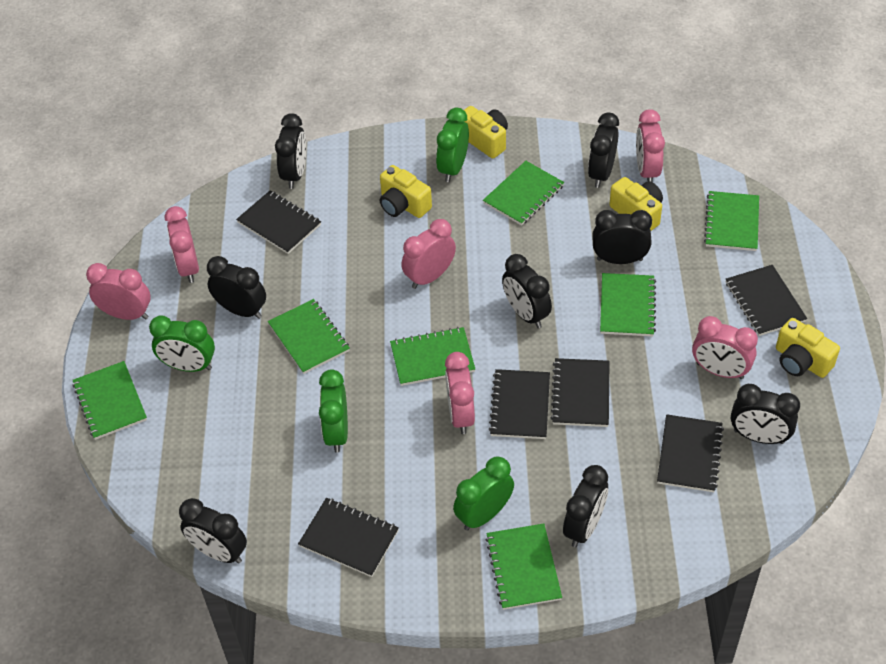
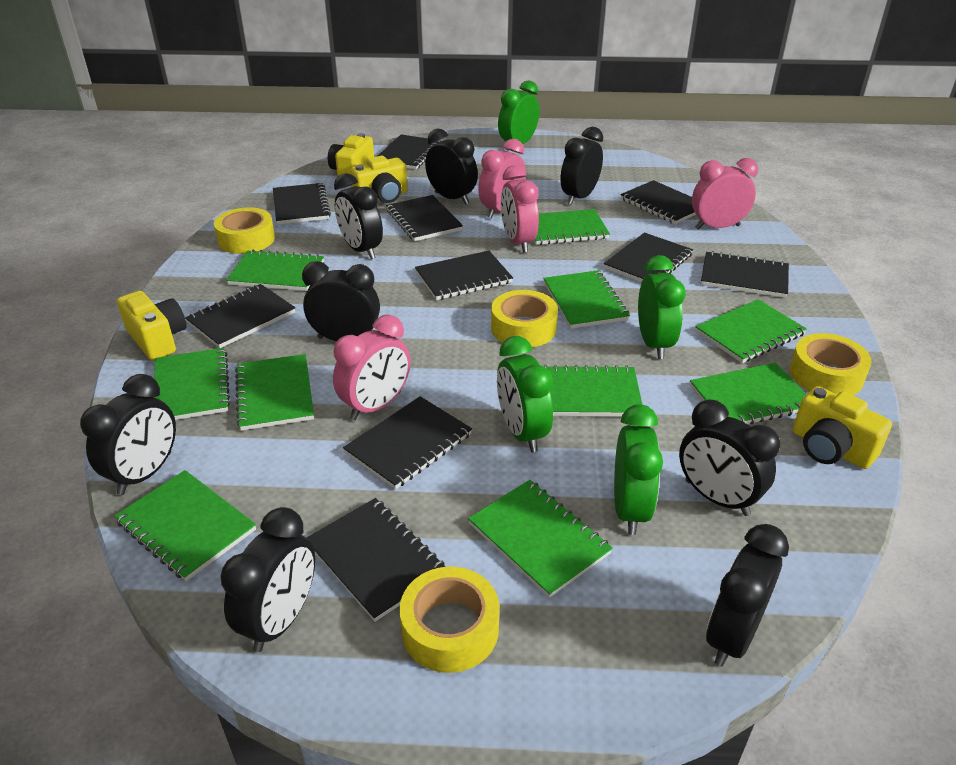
black notebook: [236,191,321,254] [298,498,399,577] [489,369,550,439] [551,358,610,427] [657,414,724,492] [726,265,807,336] = 6 -> [185,284,295,348] [273,183,331,225] [307,498,445,622] [343,396,472,489] [378,135,441,170] [386,195,463,241] [415,251,513,300] [604,232,693,282] [621,180,696,224] [701,251,789,298] = 10
green notebook: [72,361,147,440] [268,299,350,374] [390,327,475,386] [483,161,564,226] [486,523,562,610] [600,273,656,336] [704,191,759,251] = 7 -> [114,470,256,581] [154,348,230,420] [226,249,324,291] [235,354,314,431] [468,480,613,598] [533,209,610,245] [543,270,630,329] [544,365,643,416] [690,363,806,424] [695,299,807,363] = 10
pink clock: [86,263,151,320] [165,206,199,283] [401,219,456,289] [445,352,475,434] [636,109,665,182] [692,316,758,379] = 6 -> [333,314,410,420] [478,139,526,219] [501,165,539,253] [692,158,758,229] = 4
yellow tape: none = 0 -> [214,207,275,254] [399,567,499,673] [491,290,558,347] [790,333,872,395] = 4

